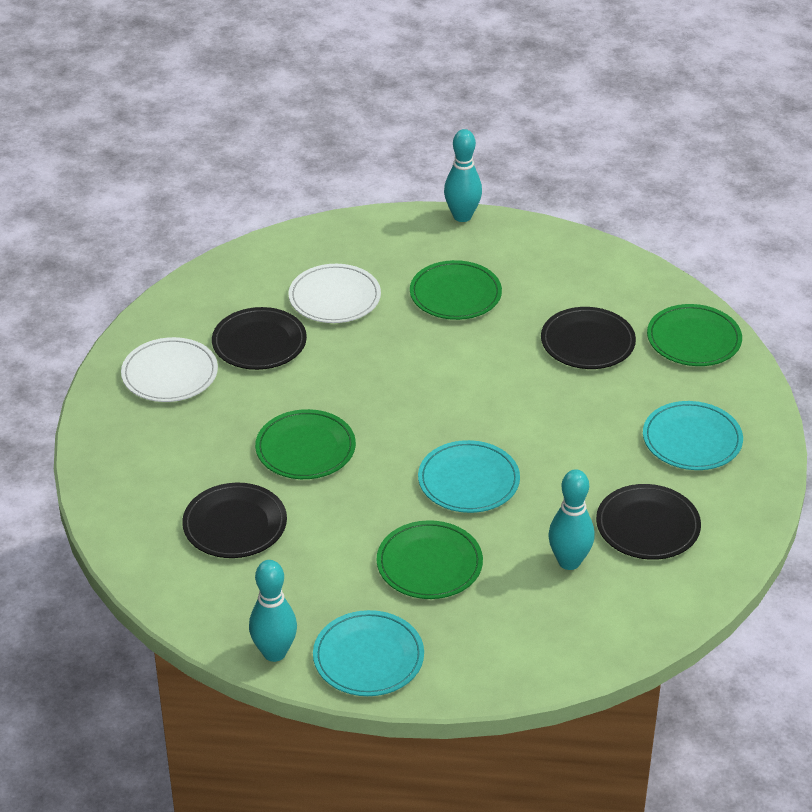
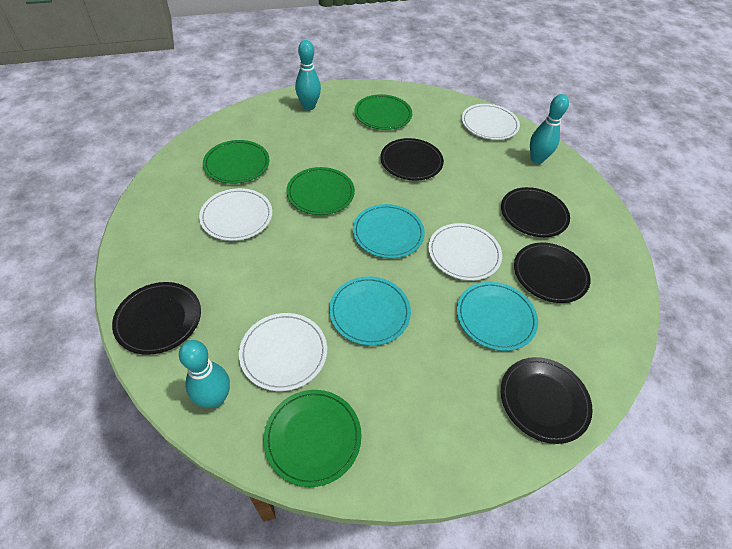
black plate: [182,483,287,558] [212,307,307,370] [541,307,636,369] [596,484,701,560] = 4 -> [112,282,201,355] [380,138,444,181] [501,187,570,237] [501,357,593,444] [514,243,590,303] = 5
white plate: [121,337,218,402] [289,264,381,323] = 2 -> [199,188,272,241] [239,313,327,391] [428,223,502,281] [462,104,520,140] = 4

